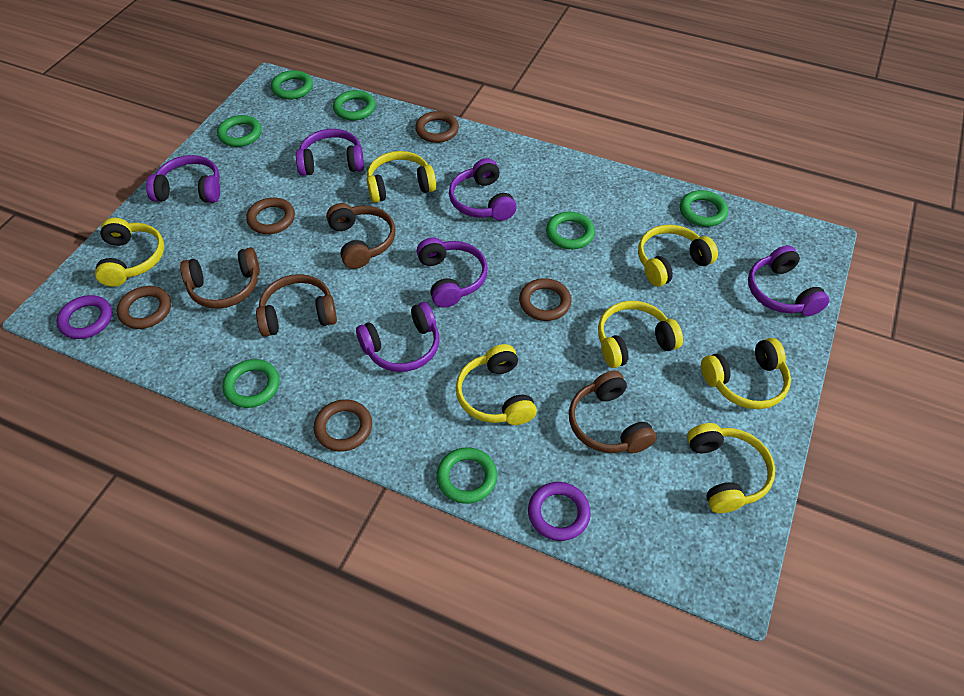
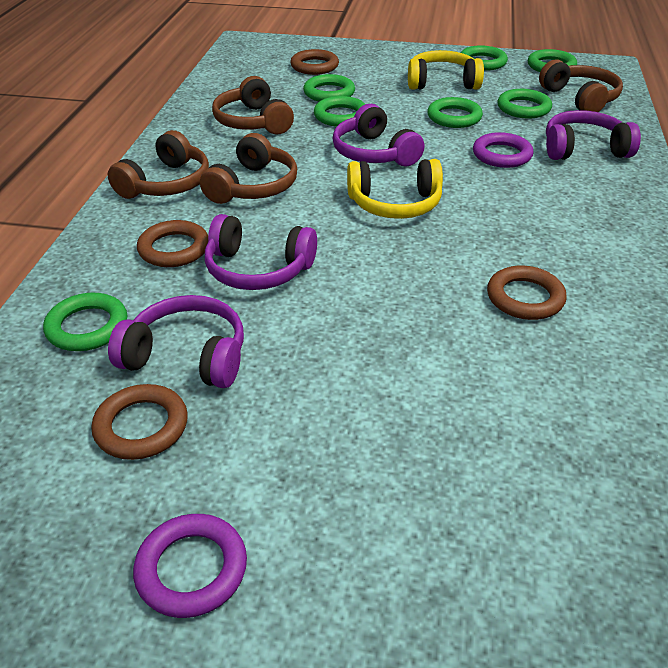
brown ring: [117,286,171,329] [246,197,295,234] [314,399,372,452] [415,111,459,143] [519,278,571,321] = 5 -> [91,384,188,460] [137,220,208,267] [290,49,339,75] [487,266,567,320] = 4
purple headphones: [146,155,220,203] [296,129,364,176] [356,302,439,372] [417,237,488,308] [449,158,517,221] [748,245,829,316] = 6 -> [108,295,244,388] [205,214,317,290] [333,104,424,167] [546,110,641,160] = 4
yellow headphones: [95,218,165,287] [367,151,436,203] [456,344,537,425] [598,301,683,368] [638,225,718,287] [687,423,775,513] [701,338,791,409] = 7 -> [347,159,443,219] [408,50,484,90] = 2

